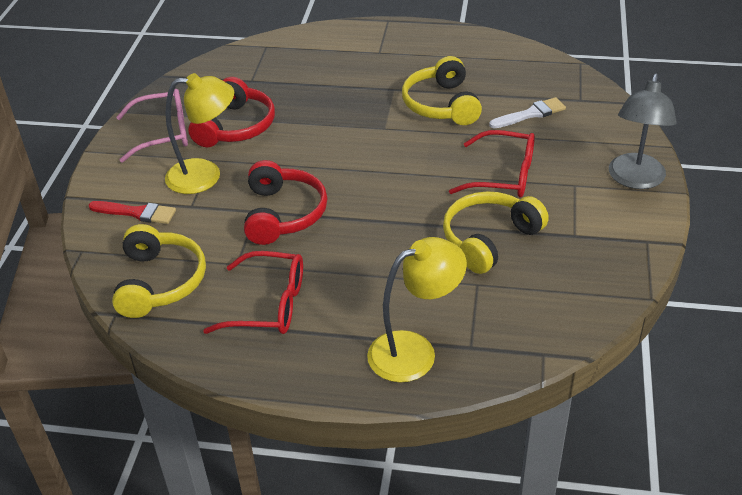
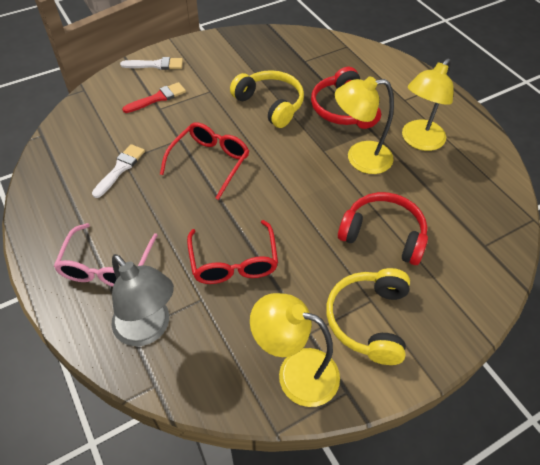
white brush: [489,97,566,128] = 1 -> [92,144,145,198] [120,57,183,70] = 2
yellow headphones: [112,224,206,318] [402,56,482,125] [443,191,549,274] = 3 -> [230,70,304,128] [326,268,410,365] = 2
yellow lamp: [165,73,234,194] [367,237,467,383] = 2 -> [250,293,340,407] [335,76,394,174] [402,58,454,151] = 3

